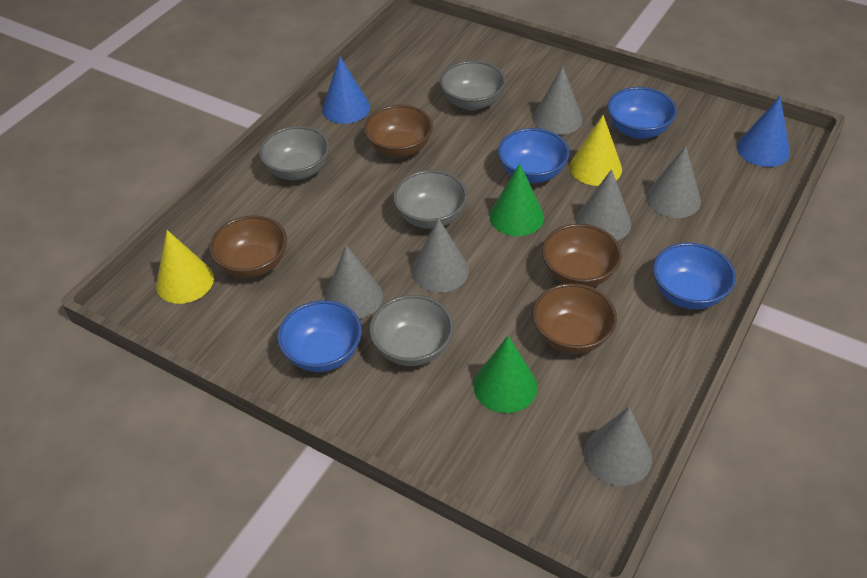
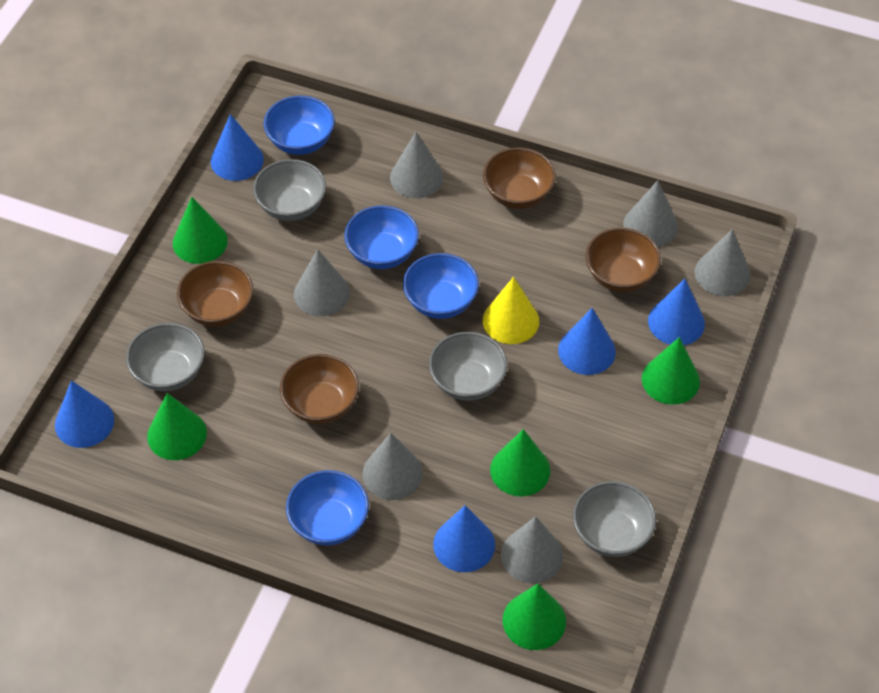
blue cone: [322,56,370,124] [737,96,790,167] = 2 -> [55,380,114,448] [211,114,264,181] [433,505,495,572] [558,308,616,375] [648,279,705,345] = 5
green cone: [474,336,538,413] [490,164,544,236] = 2 -> [147,393,207,460] [173,197,228,264] [490,429,550,496] [503,583,566,650] [642,337,700,405] = 5
yellow cone: [156,230,214,304] [570,115,622,186] = 2 -> [483,277,539,344] = 1

